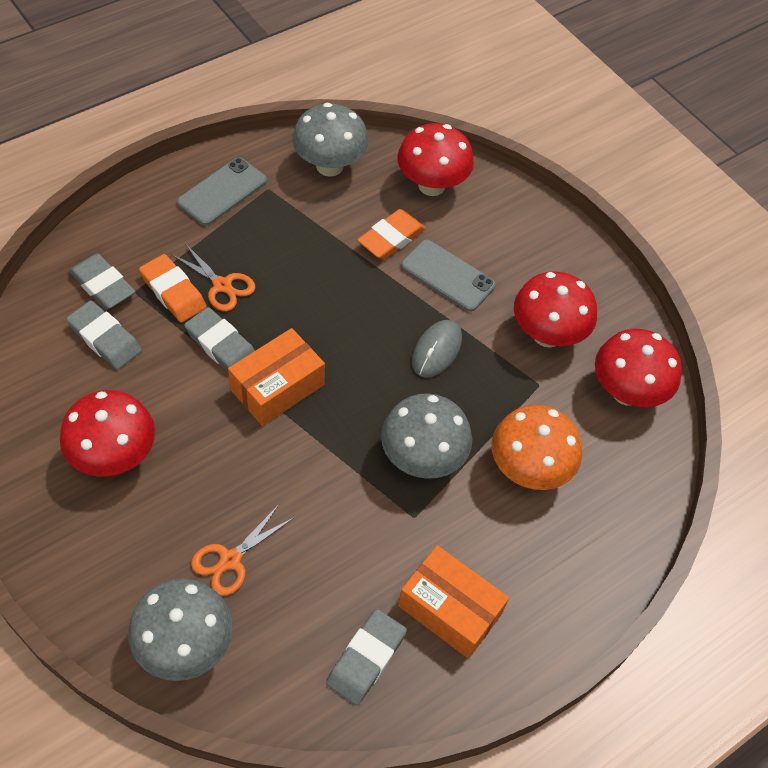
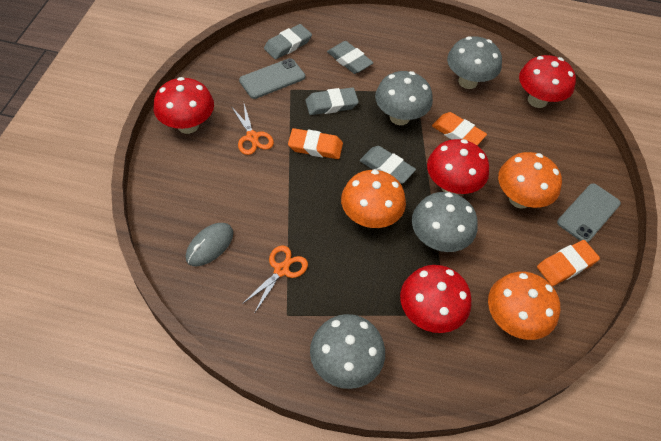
grey mushroom: [128,579,233,681] [292,103,369,177] [381,393,472,479] = 3 -> [310,314,385,389] [375,71,433,125] [412,192,478,252] [447,36,502,89] = 4
orange box: [228,328,325,426] [398,545,509,659] = 2 -> none = 0
orange eraser: [139,254,207,323] [357,209,426,260] = 2 -> [288,128,343,159] [432,112,487,146] [537,240,600,286] = 3
orange mushroom: [491,405,582,490] = 1 -> [341,170,406,228] [488,272,560,340] [498,152,562,209] = 3

